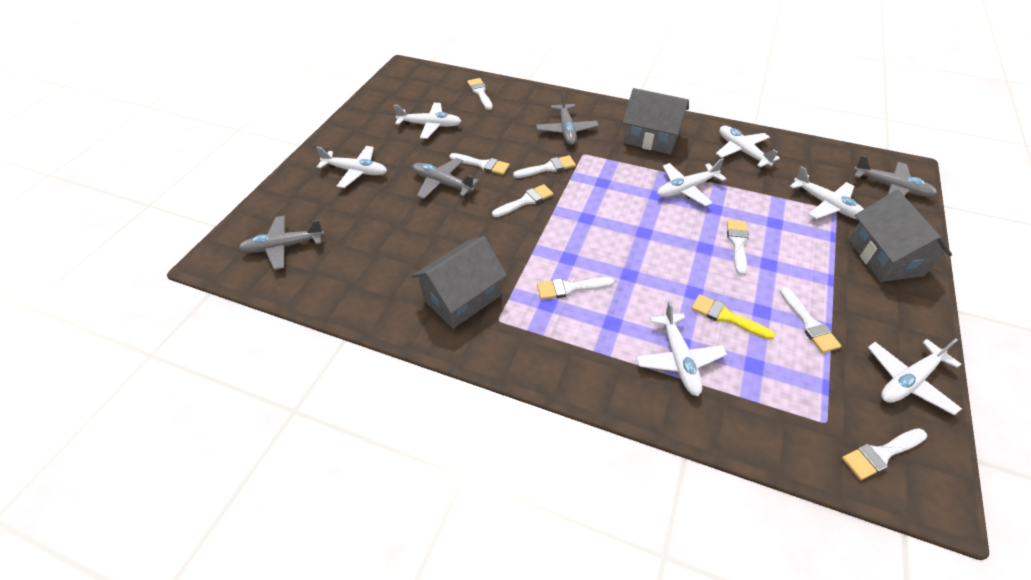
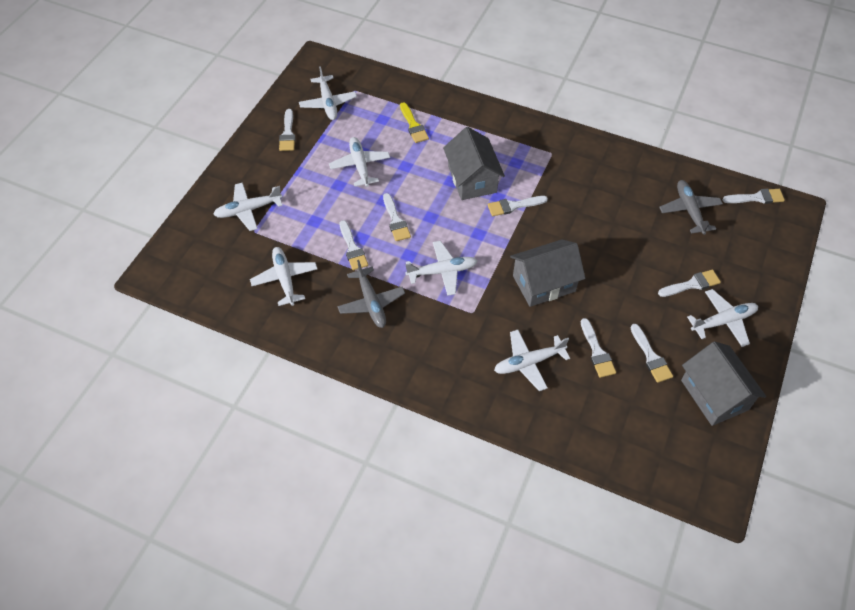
grey plane: [239,216,324,270] [412,158,479,199] [536,92,599,145] [853,155,938,197] = 4 -> [337,260,405,328] [659,180,723,235] = 2

